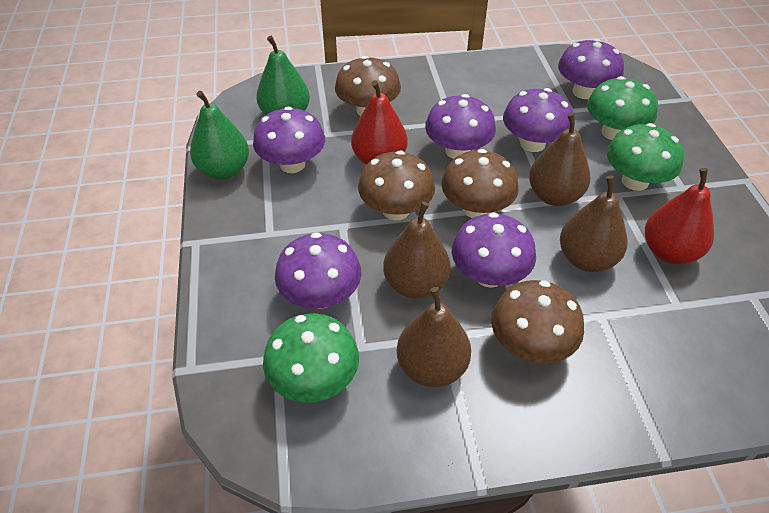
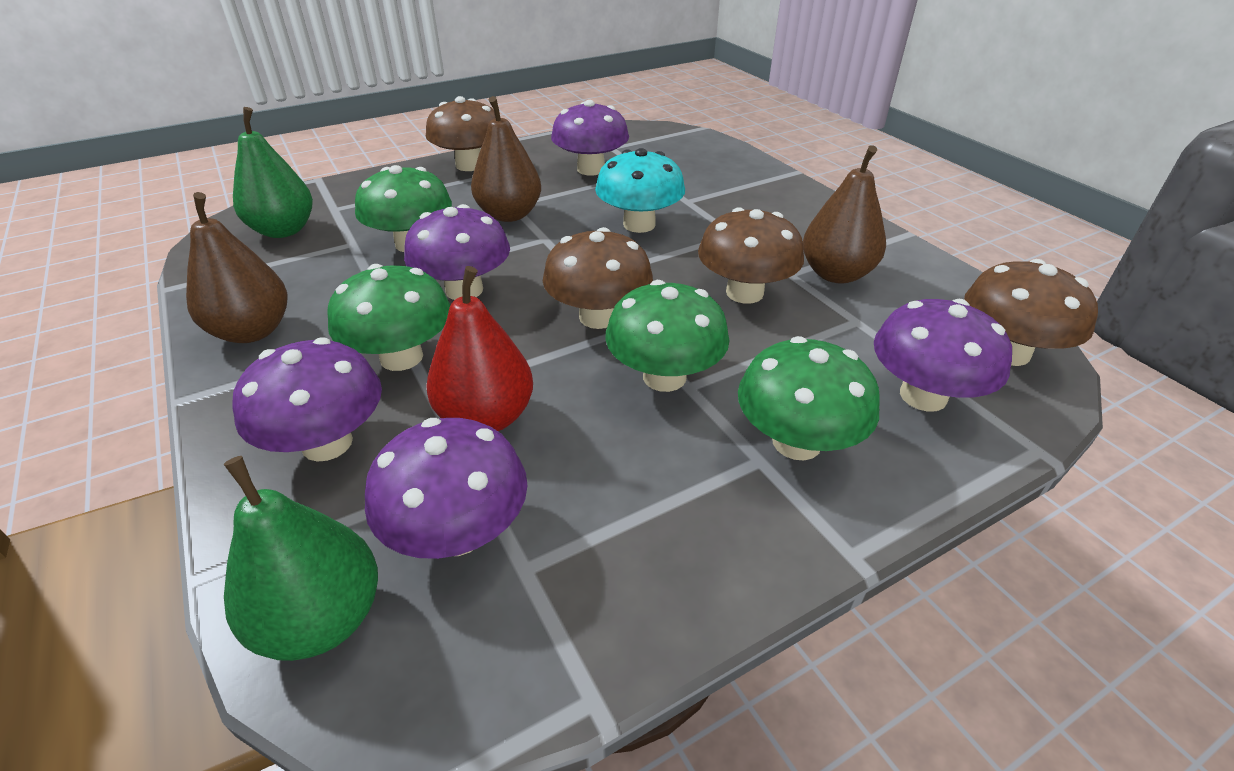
brown pear: [383,202,451,299] [397,287,471,387] [529,113,590,206] [560,176,628,272] = 4 -> [186,192,288,343] [471,96,541,222] [803,145,886,284] = 3
green mushroom: [263,313,359,402] [587,76,658,140] [607,123,684,191] = 3 -> [327,264,450,371] [355,165,452,252] [605,280,730,392] [738,336,880,460] = 4
purple mushroom: [253,106,325,173] [275,232,361,309] [425,94,496,159] [452,212,536,287] [503,88,573,152] [558,39,624,99] = 6 -> [233,337,382,462] [365,418,528,559] [404,204,510,300] [551,100,629,175] [874,299,1012,412] = 5
red pear: [351,80,408,164] [645,168,714,264] = 2 -> [426,266,533,431] = 1
turquoise mushroom: none = 0 -> [595,148,685,233] = 1

